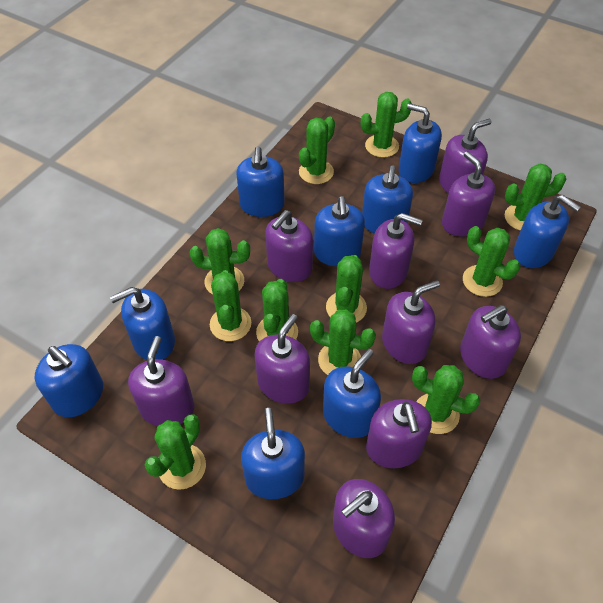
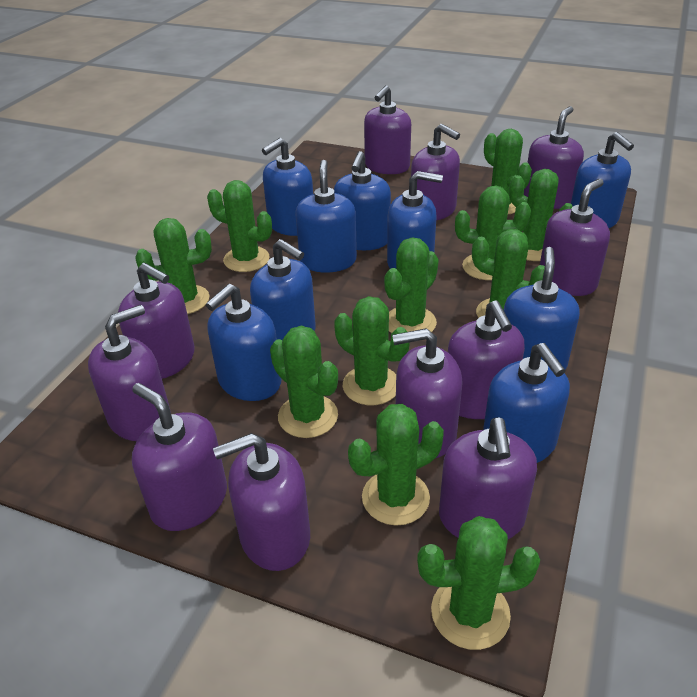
purple soap dispenser: [128,336,195,426] [255,314,310,404] [265,210,313,282] [333,479,395,558] [366,399,432,468] [369,213,423,289] [382,280,440,364] [439,119,492,194] [442,151,495,236] [460,305,521,379] = 10 -> [88,305,171,441] [118,263,195,379] [132,383,227,531] [213,433,310,571] [364,85,411,174] [392,328,463,458] [411,124,460,220] [439,418,537,539] [448,300,525,419] [524,106,584,209] [540,179,610,296] = 11

